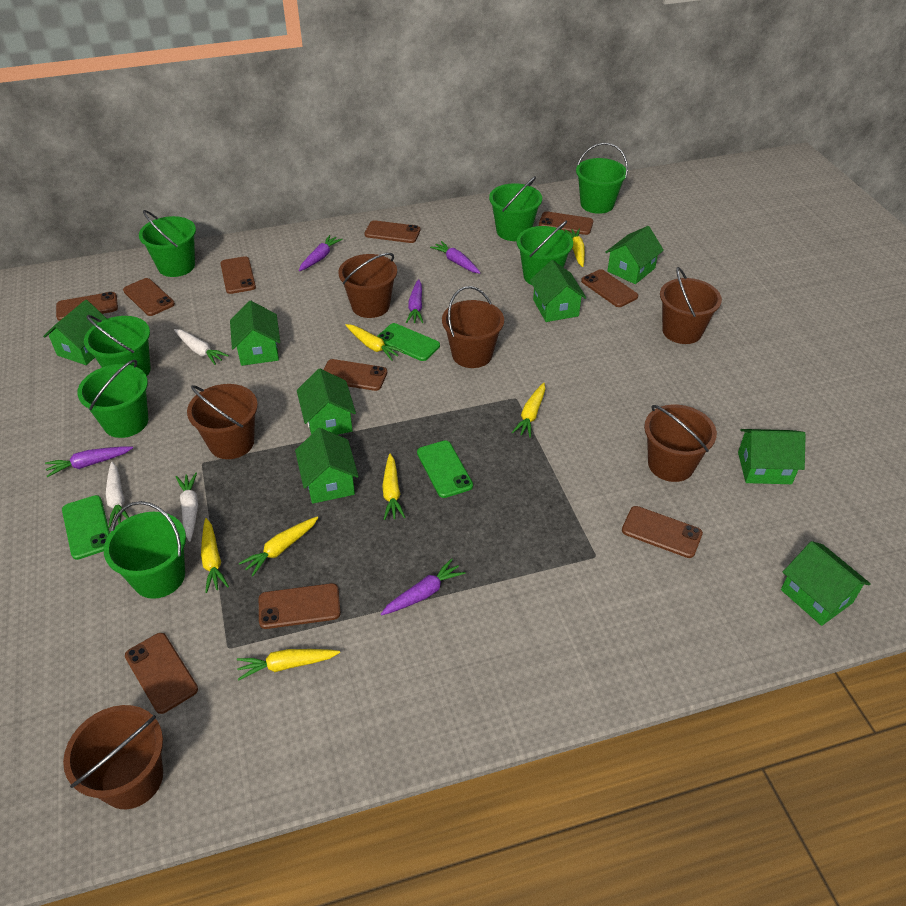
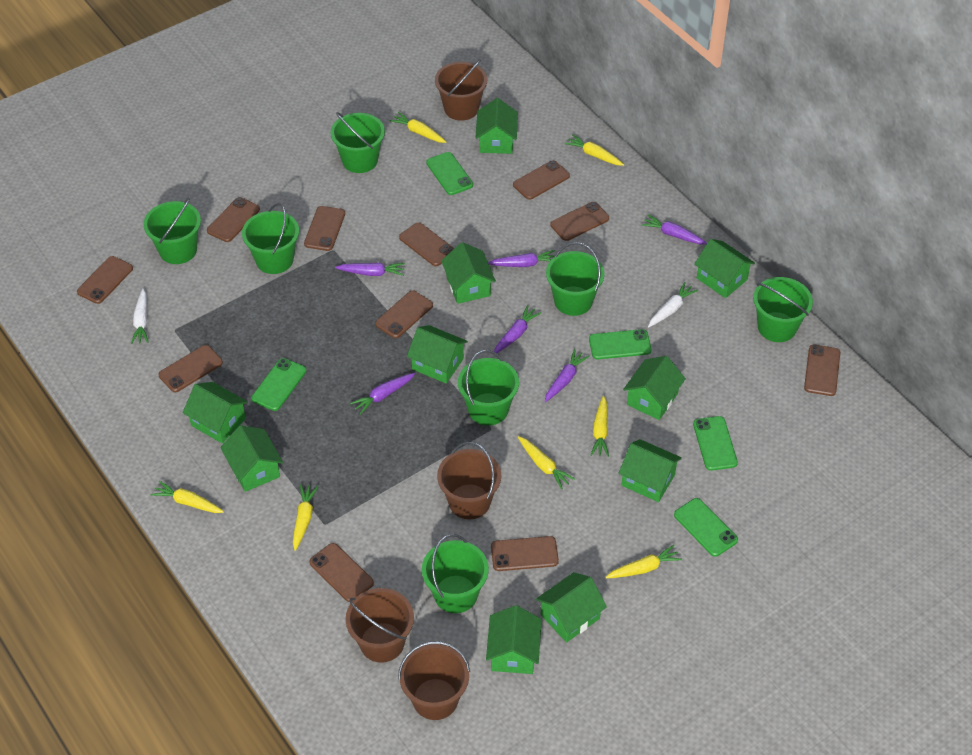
brown bucket: [63,705,163,809] [187,384,258,459] [338,253,397,318] [442,286,504,368] [644,405,717,482] [660,267,722,344] = 6 -> [346,588,414,663] [398,641,470,720] [435,59,487,121] [437,442,501,519] = 4
brown phone: [56,292,118,321] [123,278,175,316] [125,633,198,714] [220,256,256,294] [259,583,341,629] [323,359,387,391] [364,220,420,243] [539,211,593,235] [581,269,638,307] [622,506,703,558] = 10 -> [77,256,133,304] [159,345,223,392] [207,197,260,242] [304,206,345,251] [309,543,374,602] [375,290,433,338] [399,222,454,266] [491,536,559,571] [513,161,570,200] [550,202,609,241] [804,345,840,396] = 11
green house: [43,300,107,365] [230,301,280,366] [295,428,359,504] [297,369,356,435] [530,260,587,322] [605,226,664,284] [738,429,806,484] [781,541,871,626] = 8 -> [183,382,248,443] [220,425,283,492] [407,325,468,384] [441,242,496,304] [475,98,518,154] [486,605,542,674] [536,572,607,642] [618,439,682,502] [623,356,686,420] [694,239,755,298] = 10
green phone: [62,495,110,560] [377,323,440,361] [417,440,473,498] = 3 -> [251,358,306,411] [426,152,473,195] [589,329,651,359] [674,498,738,557] [693,416,738,471] = 5
purple carrot: [45,446,133,477] [299,235,343,271] [381,558,465,615] [406,279,423,323] [430,241,481,274] = 5 -> [335,263,405,276] [350,373,415,415] [488,250,555,267] [494,305,542,353] [545,349,590,402] [641,215,707,244] = 6
white carrot: [106,462,129,528] [174,329,229,365] [176,473,198,542] = 3 -> [131,289,149,344] [648,282,698,327] = 2

